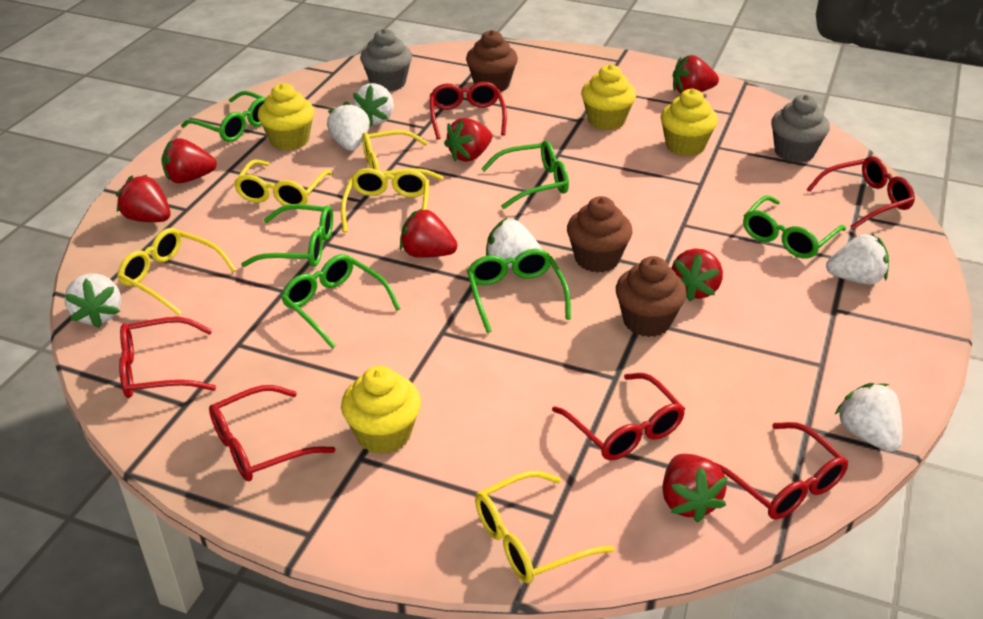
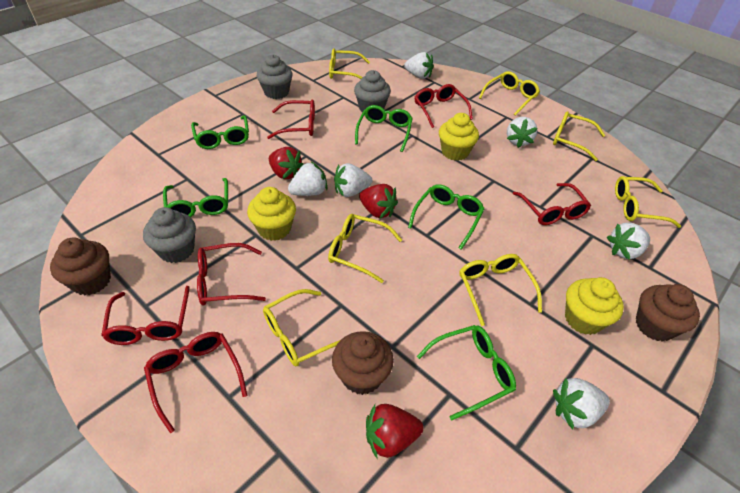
green glasses: [181,91,266,142] [241,204,333,267] [281,254,400,349] [467,249,571,333] [481,140,569,209] [743,195,846,259] = 6 -> [163,178,228,217] [191,115,249,149] [355,105,413,152] [408,184,485,250] [417,325,516,420] = 5
grey cupcake: [360,28,412,92] [771,94,830,163] = 2 -> [143,207,196,263] [257,54,293,99] [354,70,391,112] = 3
red strawberry: [116,175,170,222] [161,138,217,183] [400,209,458,258] [444,118,492,162] [662,454,728,523] [671,248,723,301] [673,55,719,94] = 7 -> [269,147,304,179] [359,184,398,218] [366,404,424,458] = 3
yellow cupcake: [258,83,314,151] [341,366,421,454] [581,64,636,130] [661,89,718,156] = 4 -> [247,187,296,241] [439,113,479,161] [565,277,624,335] = 3
yellow glasses: [117,228,236,315] [234,159,333,206] [341,168,429,233] [362,130,444,180] [475,470,615,583] = 5 -> [263,289,340,366] [328,214,402,283] [329,49,370,79] [459,254,542,326] [479,71,540,116] [553,111,605,161] [615,176,681,228] = 7

